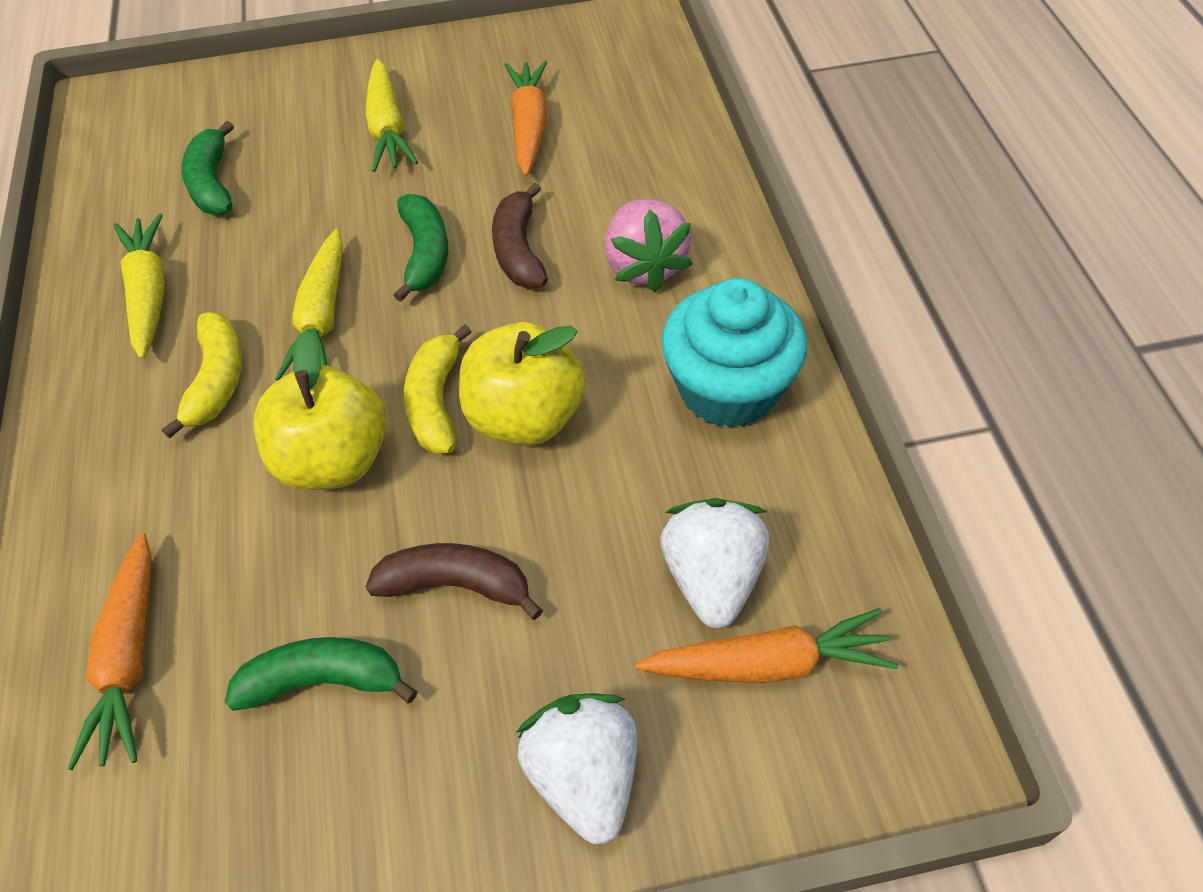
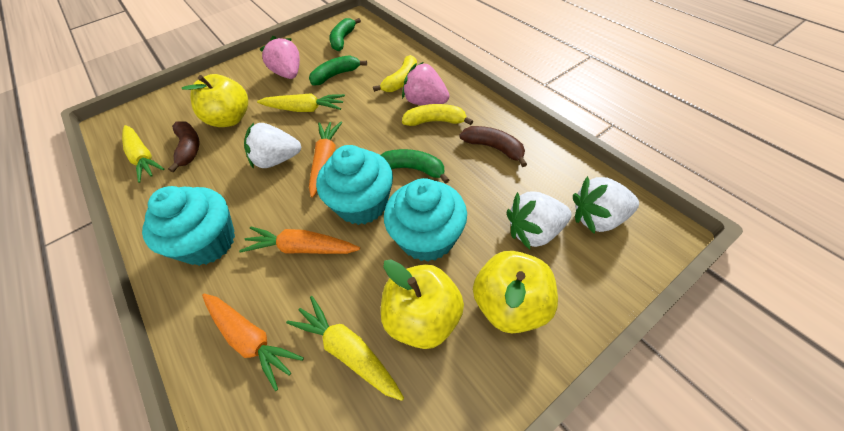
pink strawberry: [605,199,693,292] = 1 -> [259,36,300,79] [402,62,449,105] = 2
turquoise cupcake: [662,278,807,428] = 1 -> [142,186,235,266] [316,145,393,225] [384,178,467,262] = 3
white strawberry: [516,693,637,844] [661,498,769,629] = 2 -> [244,123,301,169] [507,191,571,250] [573,176,639,234] = 3
yellow apple: [253,330,387,490] [459,322,585,445] = 2 -> [182,74,248,127] [381,259,464,349] [473,251,558,333] = 3

